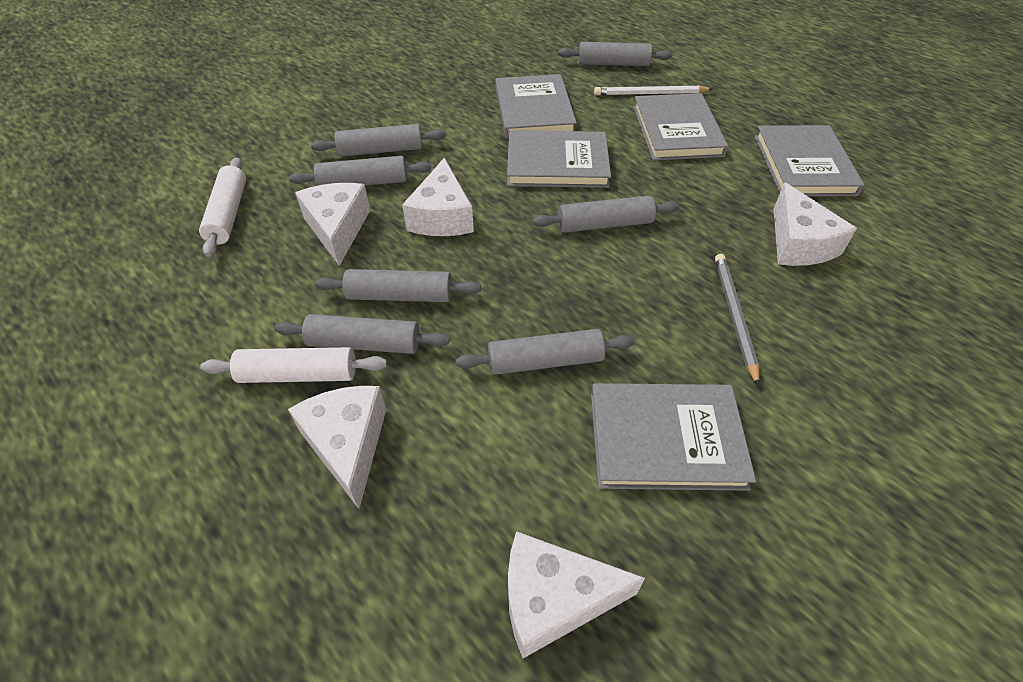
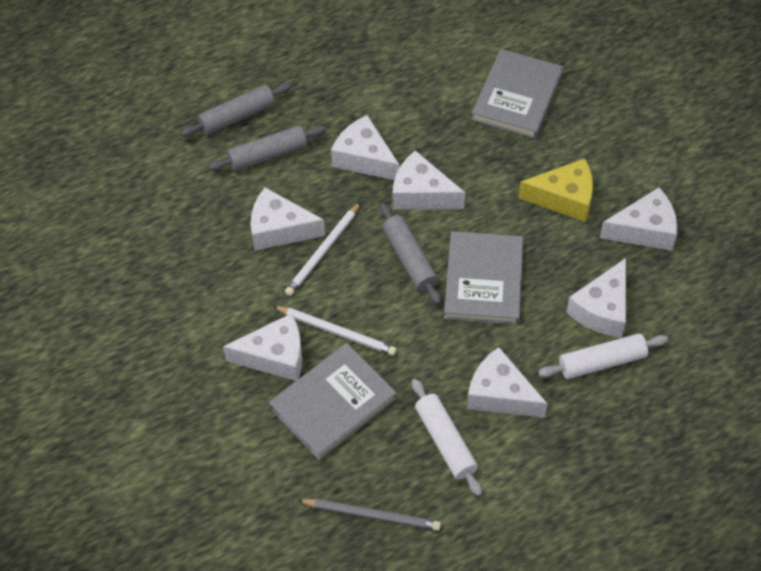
grey book: [495,74,577,139] [507,130,611,188] [591,383,756,491] [633,93,728,161] [755,125,864,196] = 5 -> [269,343,397,460] [444,231,524,325] [471,49,564,139] = 3
grey rolling pin: [274,314,450,354] [289,156,432,186] [311,124,446,157] [315,269,481,302] [456,329,635,375] [533,196,679,233] [558,42,672,66] = 7 -> [181,83,291,137] [208,126,326,171] [380,203,441,305] = 3
white cheese: [288,386,386,509] [295,183,370,266] [402,158,474,236] [508,531,645,658] [774,182,857,266] = 5 -> [223,313,302,381] [251,187,325,251] [331,115,400,180] [393,150,465,210] [467,347,548,418] [566,258,626,337] [600,187,677,251] = 7
white pencil: [594,85,713,96] = 1 -> [273,306,397,356] [285,202,361,296] = 2
yellow cheese: none = 0 -> [519,159,593,222] = 1

